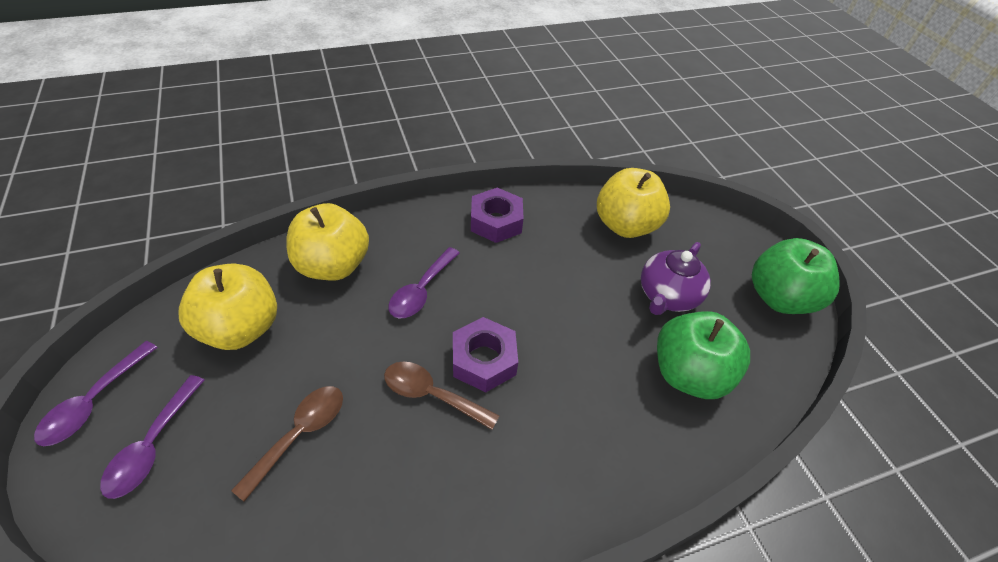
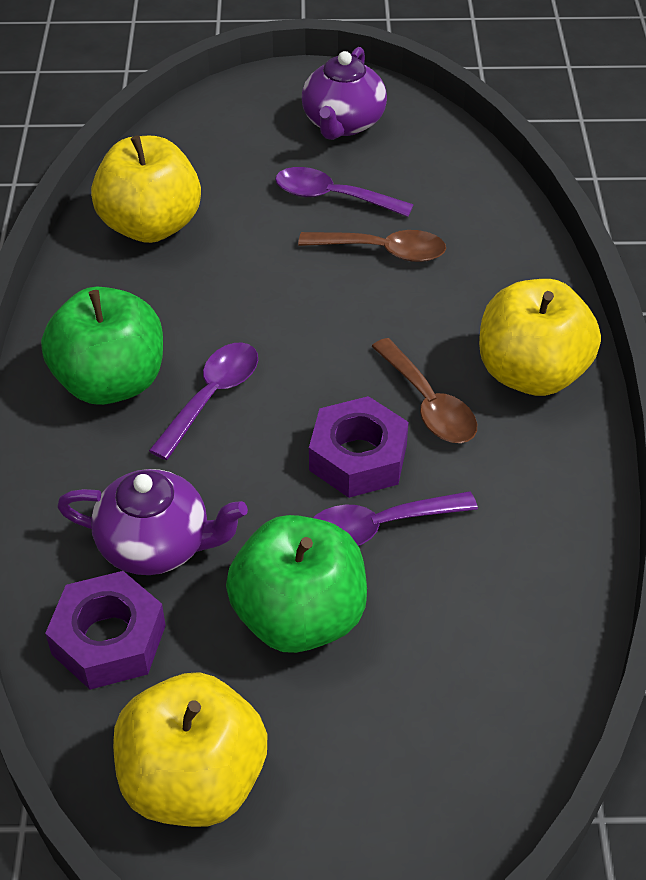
purple teapot: [641,242,711,315] = 1 -> [57,469,248,575] [302,47,387,140] = 2

